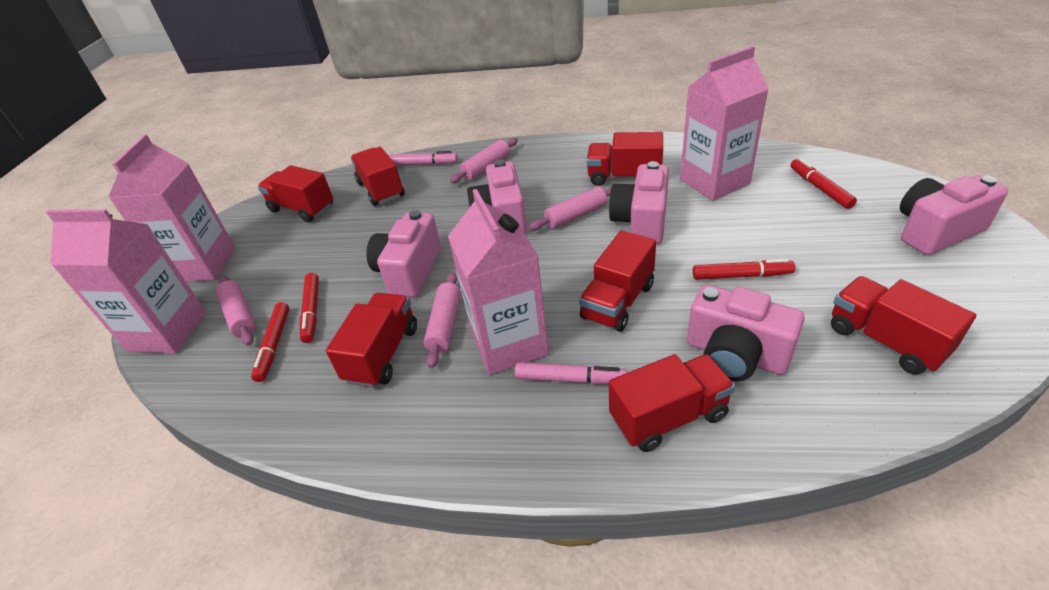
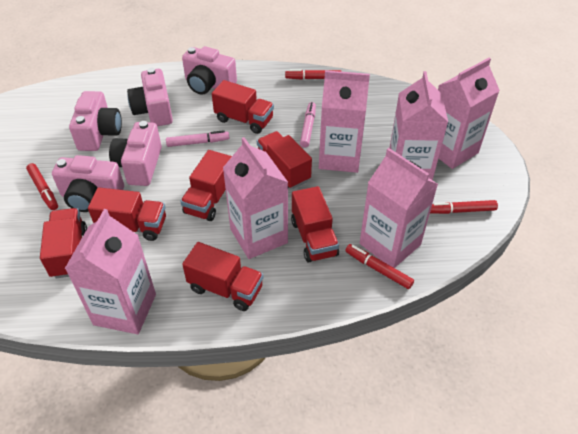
pink carton: [46,209,206,353] [108,134,236,282] [448,189,549,375] [680,46,769,201] = 4 -> [65,209,156,334] [223,137,288,259] [319,70,370,173] [360,148,438,268] [390,71,448,180] [438,58,500,169] = 6
pink rolling pin: [216,276,256,346] [424,272,461,368] [450,138,518,183] [529,186,612,230] = 4 -> none = 0

